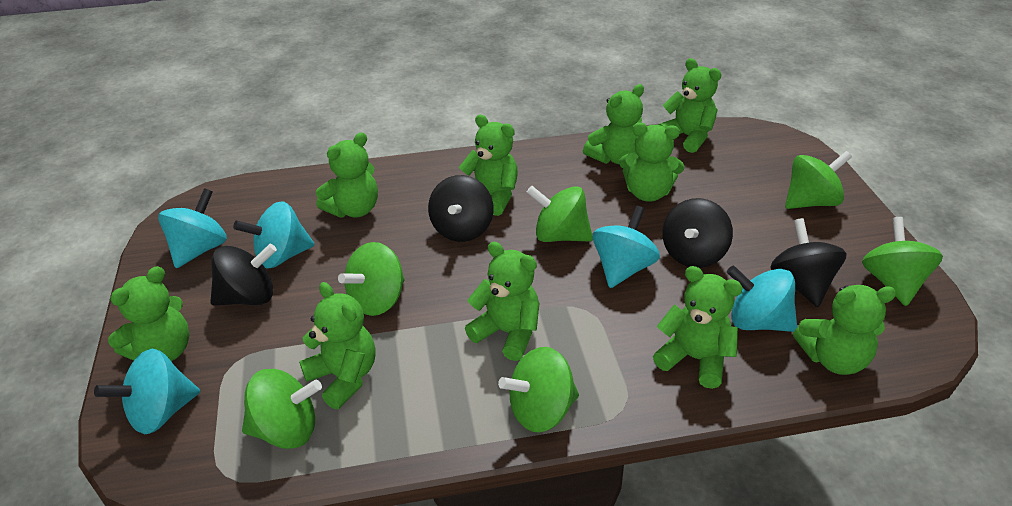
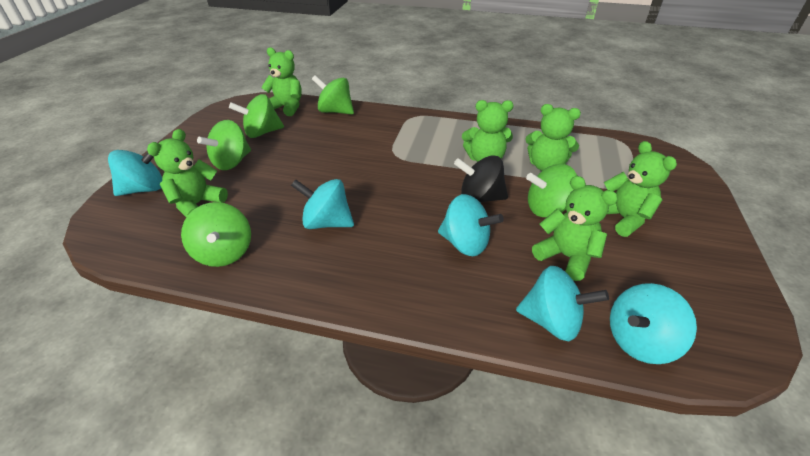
black spinning top: [210,244,277,306] [428,175,494,242] [662,198,733,268] [770,218,847,307] = 4 -> [454,155,508,203] = 1
green spinning top: [242,369,322,449] [338,242,405,316] [498,347,579,432] [527,186,593,242] [785,151,852,209] [862,217,943,306] = 6 -> [181,202,251,267] [197,120,251,170] [229,94,284,138] [312,75,354,114] [526,164,577,217] = 5
green teddy bear: [108,266,189,361] [299,282,376,409] [316,132,378,217] [459,115,518,216] [465,242,540,361] [583,84,644,164] [619,123,685,202] [653,266,743,389] [658,58,721,153] [793,285,897,375] = 10 -> [147,129,228,217] [261,47,302,116] [462,100,514,162] [525,104,581,171] [532,176,618,281] [604,141,677,237] = 6

